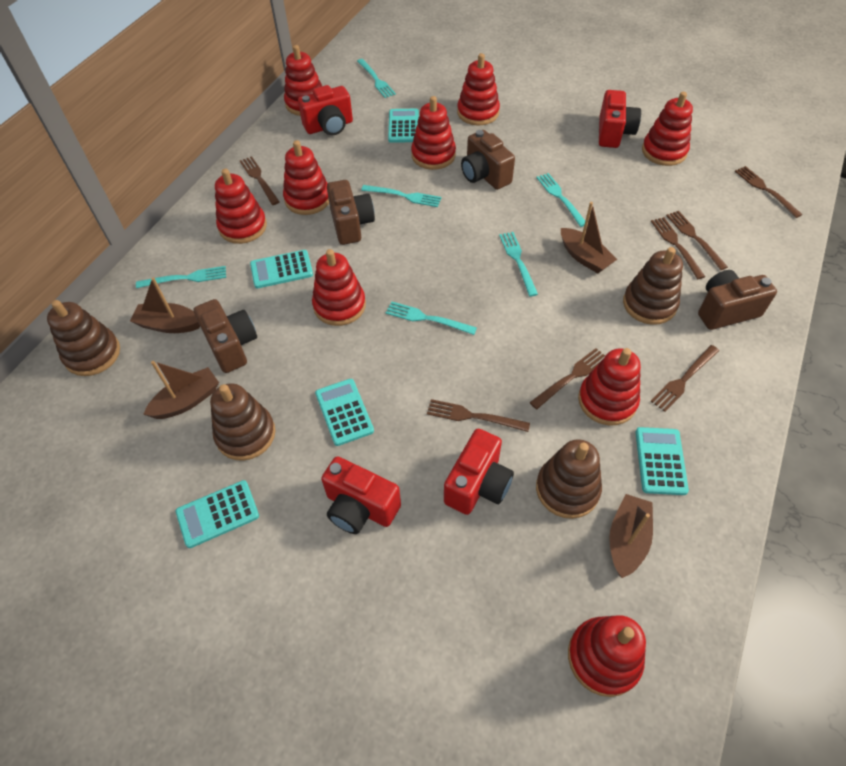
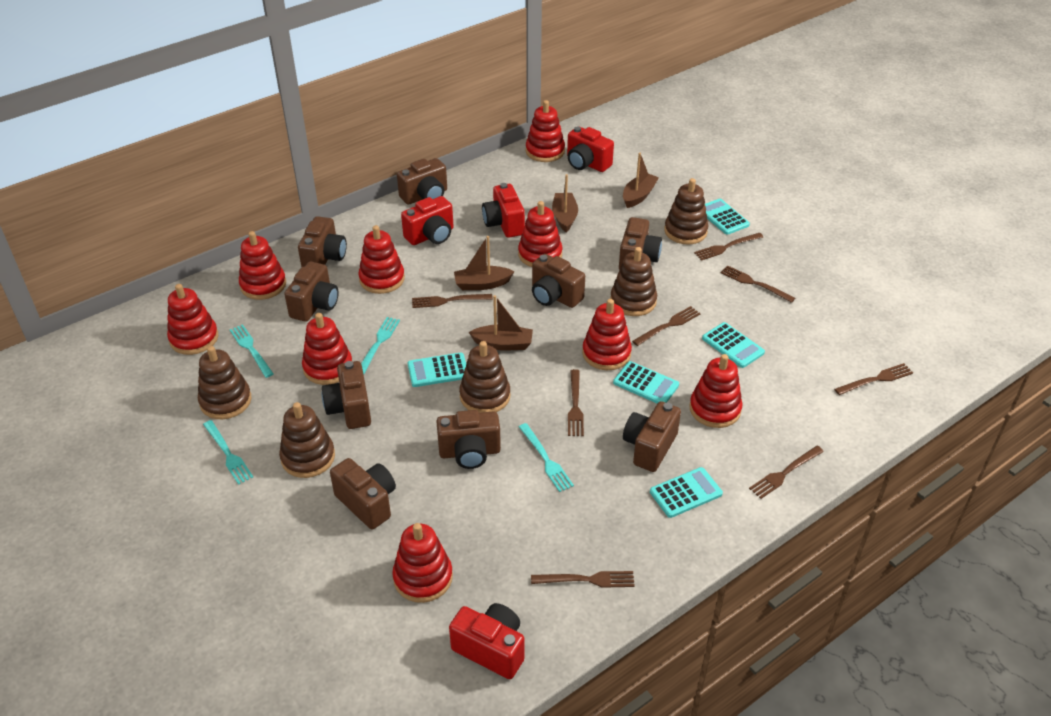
brown camera: [194,299,257,373] [327,180,375,245] [461,130,515,190] [698,270,777,330] = 4 -> [284,262,339,322] [298,216,347,267] [322,361,371,429] [330,458,396,529] [397,158,447,205] [436,410,501,469] [532,254,585,308] [619,217,662,270] [623,401,681,472] = 9
brown fork: [240,156,280,205] [427,399,530,432] [529,348,605,409] [651,217,705,279] [651,345,719,412] [666,211,728,270] [735,166,803,218] = 7 -> [412,294,493,308] [531,571,635,587] [568,369,584,436] [632,306,701,346] [694,233,763,261] [720,265,795,303] [749,446,824,499] [834,363,913,395] = 8
brown stacking toy: [47,300,120,376] [210,383,275,461] [536,439,602,519] [623,247,683,325] = 4 -> [198,346,251,419] [279,402,335,478] [459,341,510,413] [610,247,657,316] [664,178,709,245] = 5
turquoise fork: [136,266,226,288] [357,59,396,98] [361,185,441,207] [386,301,477,335] [499,232,538,297] [536,173,585,227] = 6 -> [203,420,253,485] [230,324,274,378] [361,317,400,375] [519,423,574,492] = 4

